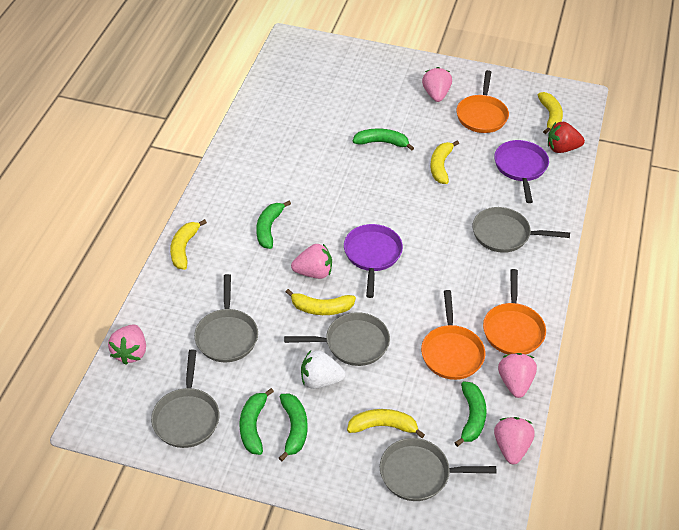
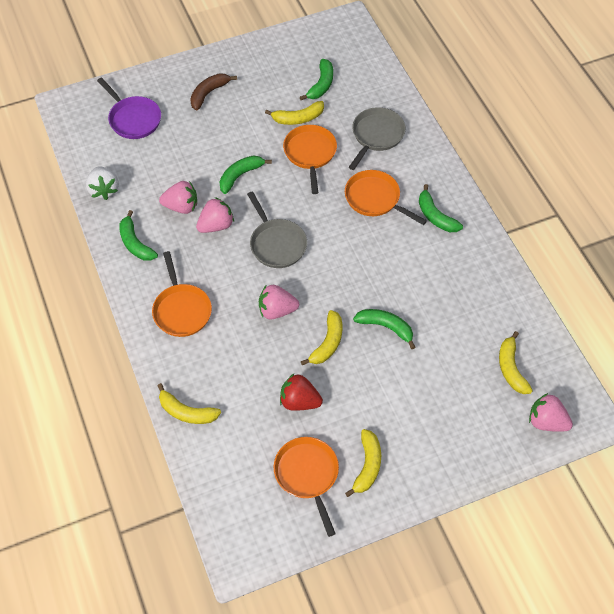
brown banana: none = 0 -> [190,73,237,111] = 1
grey pan: [151,349,219,448] [194,274,258,362] [284,312,390,366] [380,438,497,501] [473,207,570,253] = 5 -> [247,191,307,268] [349,107,406,170] = 2
orange pan: [421,290,485,380] [456,70,509,133] [483,269,546,355] = 3 -> [152,251,212,337] [274,437,339,537] [283,125,337,194] [345,170,427,225] = 4
pink strawberry: [108,325,146,365] [291,244,332,279] [422,67,452,102] [494,417,535,464] [498,353,537,398] = 5 -> [159,181,197,214] [196,197,234,233] [259,285,299,320] [529,393,573,432] = 4
purple pan: [344,224,403,298] [494,140,549,203] = 2 -> [97,78,161,139] = 1

